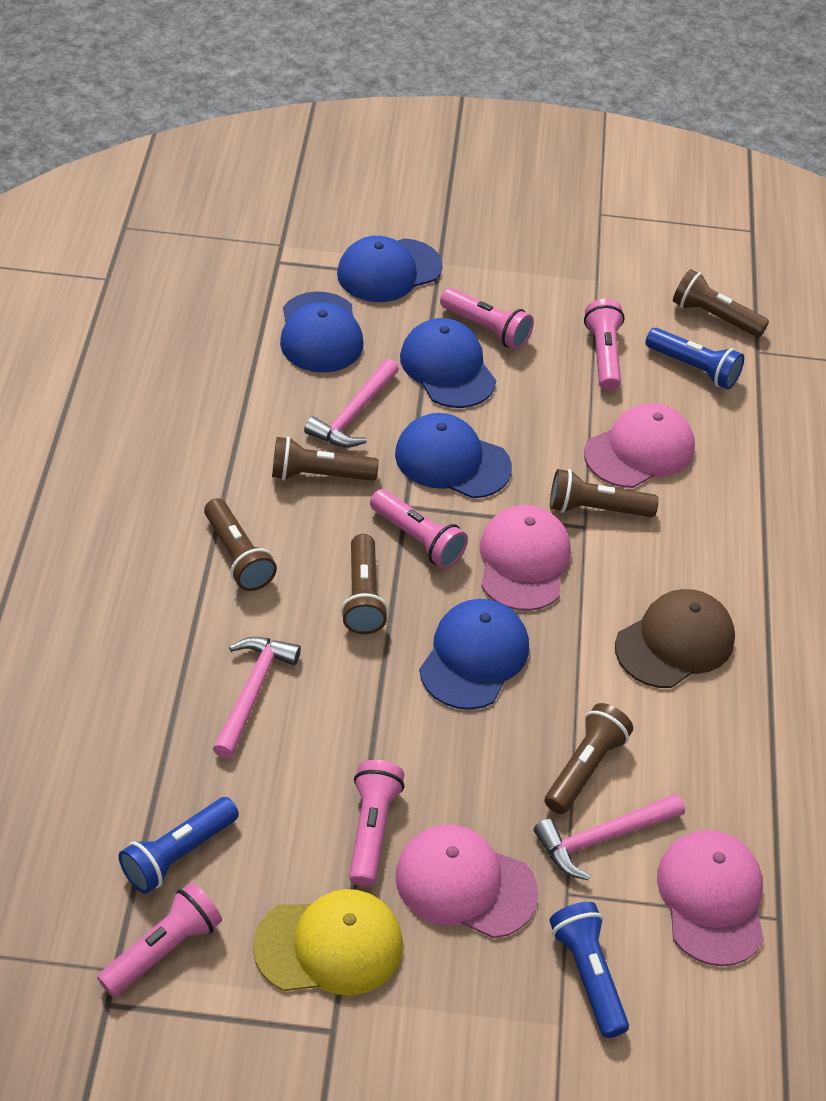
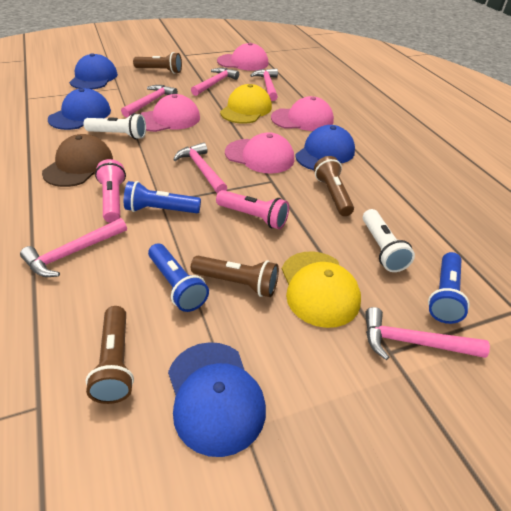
blue cap: [280,291,363,373] [337,236,442,302] [395,413,512,498] [400,318,496,408] [419,599,529,710] = 5 -> [48,88,111,130] [69,53,118,89] [168,342,266,457] [295,125,355,170] = 4
brown flashlight: [204,498,277,591] [272,436,379,481] [341,534,388,634] [545,703,633,814] [550,469,659,517] [673,269,769,337] = 6 -> [86,306,134,404] [133,52,182,74] [191,256,279,297] [314,156,354,216] = 4
pink flashlight: [97,882,222,997] [349,760,404,887] [370,489,468,569] [440,288,534,350] [584,299,625,391] = 5 -> [95,159,126,223] [216,190,289,229] = 2
pink hammer: [213,637,301,759] [304,359,399,448] [534,794,685,880] = 3 -> [20,218,127,277] [121,85,178,117] [173,142,227,194] [191,68,239,96] [250,68,278,101] [365,307,490,360] = 6
white flashlight: none = 0 -> [84,113,146,139] [363,209,415,272] = 2
yellow cap: [253,889,403,996] = 1 -> [220,84,272,124] [282,252,361,328] = 2

